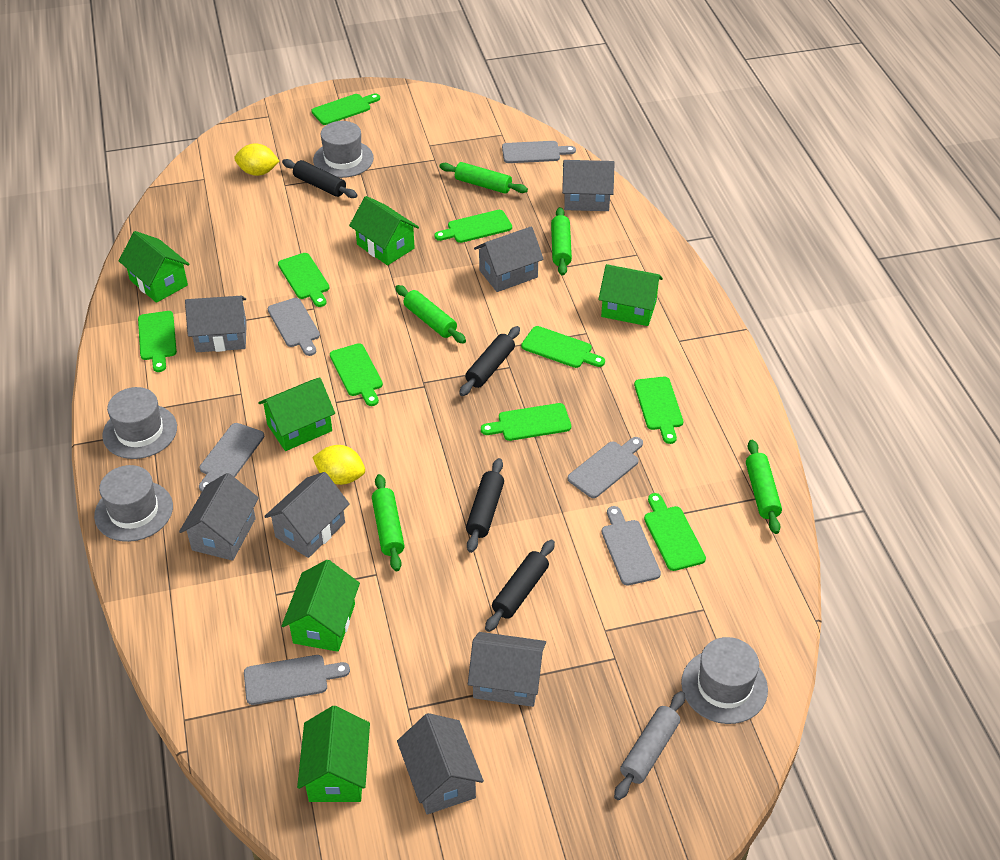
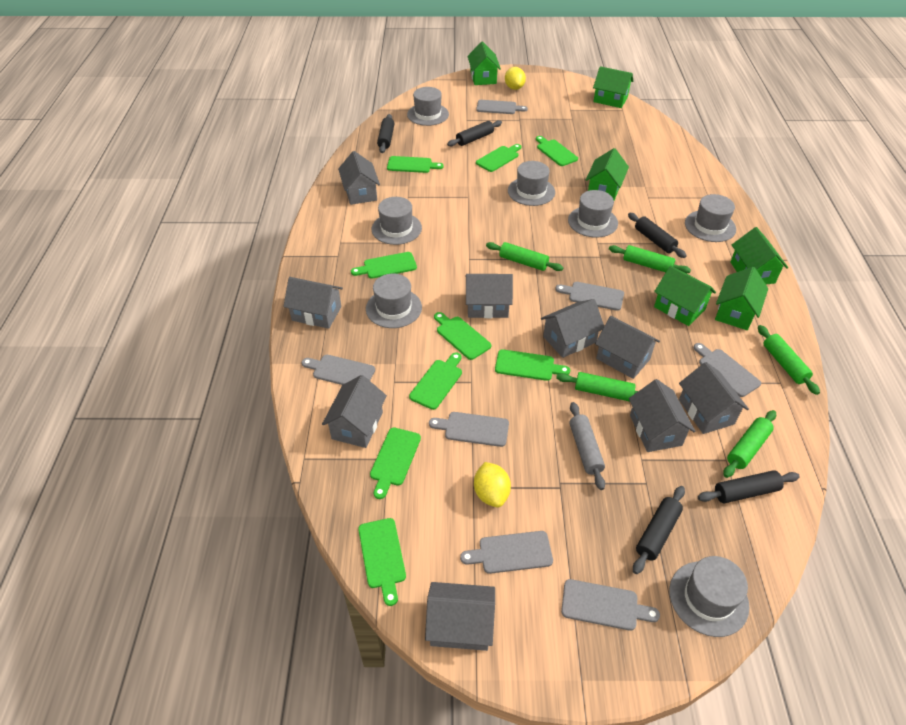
black rolling pin: [282,159,358,198] [459,326,520,396] [466,458,504,553] [485,540,555,632] = 4 -> [377,114,394,153] [447,120,502,147] [628,213,687,258] [633,486,685,574] [698,470,800,503] = 5
grey cutting board: [199,423,264,492] [244,655,350,705] [268,298,320,356] [502,141,576,163] [567,437,643,498] [602,506,661,585] = 6 -> [302,355,375,385] [429,412,509,447] [460,531,553,574] [476,100,528,114] [555,282,624,311] [561,579,660,631] [693,343,761,397] = 7
grey hat: [94,465,173,542] [102,387,177,459] [313,121,374,178] [681,637,768,724] = 4 -> [366,274,422,328] [372,197,422,245] [407,87,449,126] [508,161,555,206] [568,190,618,238] [669,556,749,637] [685,194,736,242] = 7
grey house: [179,473,259,561] [185,296,247,352] [264,472,350,558] [397,713,484,814] [468,632,546,707] [474,226,544,292] [562,160,615,211] = 7 -> [283,277,343,329] [322,375,387,448] [338,151,380,205] [425,582,495,651] [465,274,513,318] [541,299,604,358] [595,316,660,379] [629,379,695,452] [679,362,749,434] = 9

